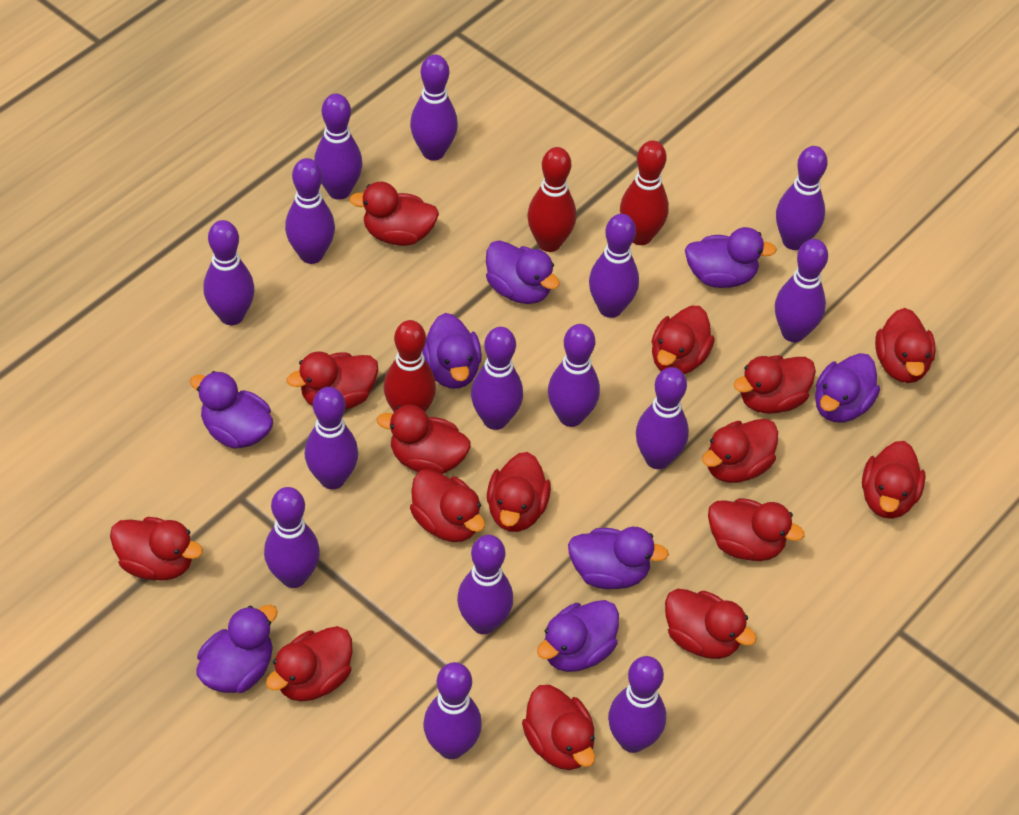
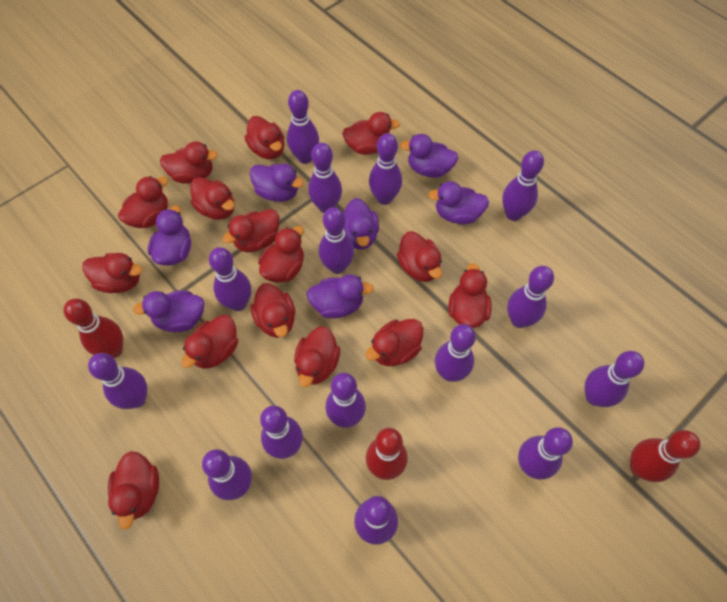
purple duck: [190,371,273,449] [196,605,278,693] [422,313,482,389] [486,240,560,304] [537,600,619,672] [568,527,669,589] [685,227,777,288] [815,353,880,423] = 8 -> [133,290,204,332] [148,205,191,266] [250,164,304,202] [306,274,374,318] [343,198,379,250] [400,134,459,178] [428,181,489,224] = 7

